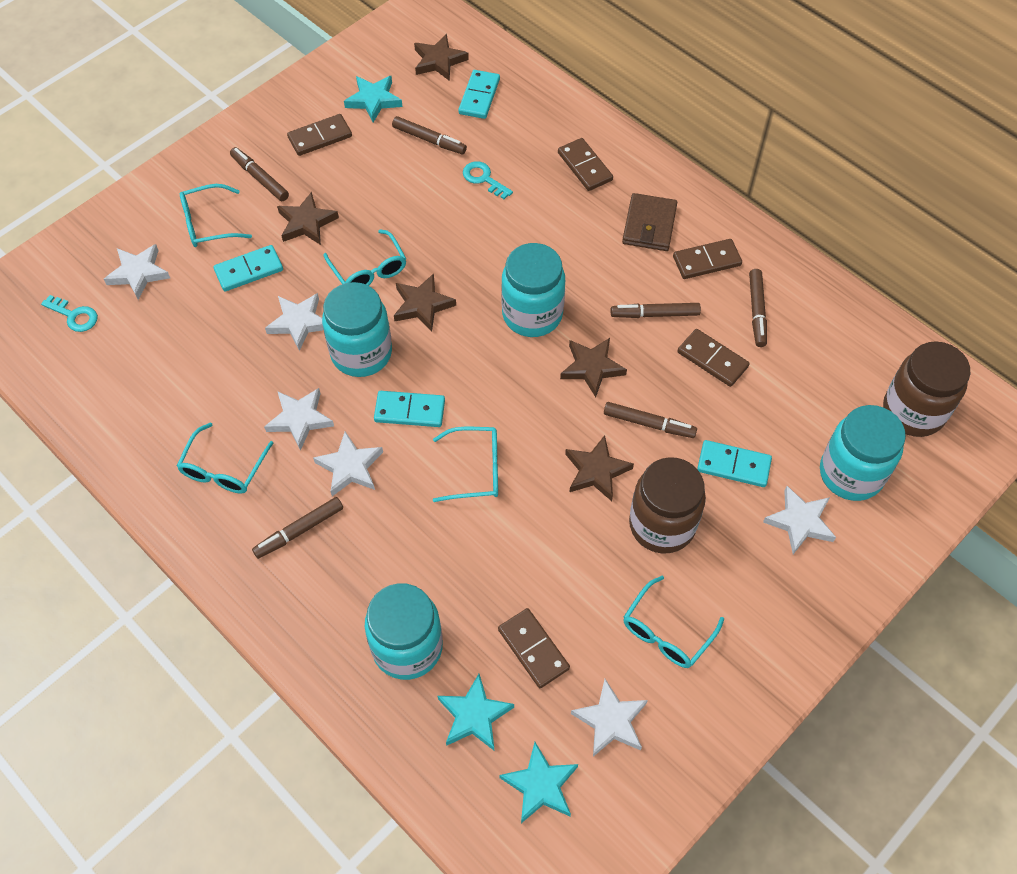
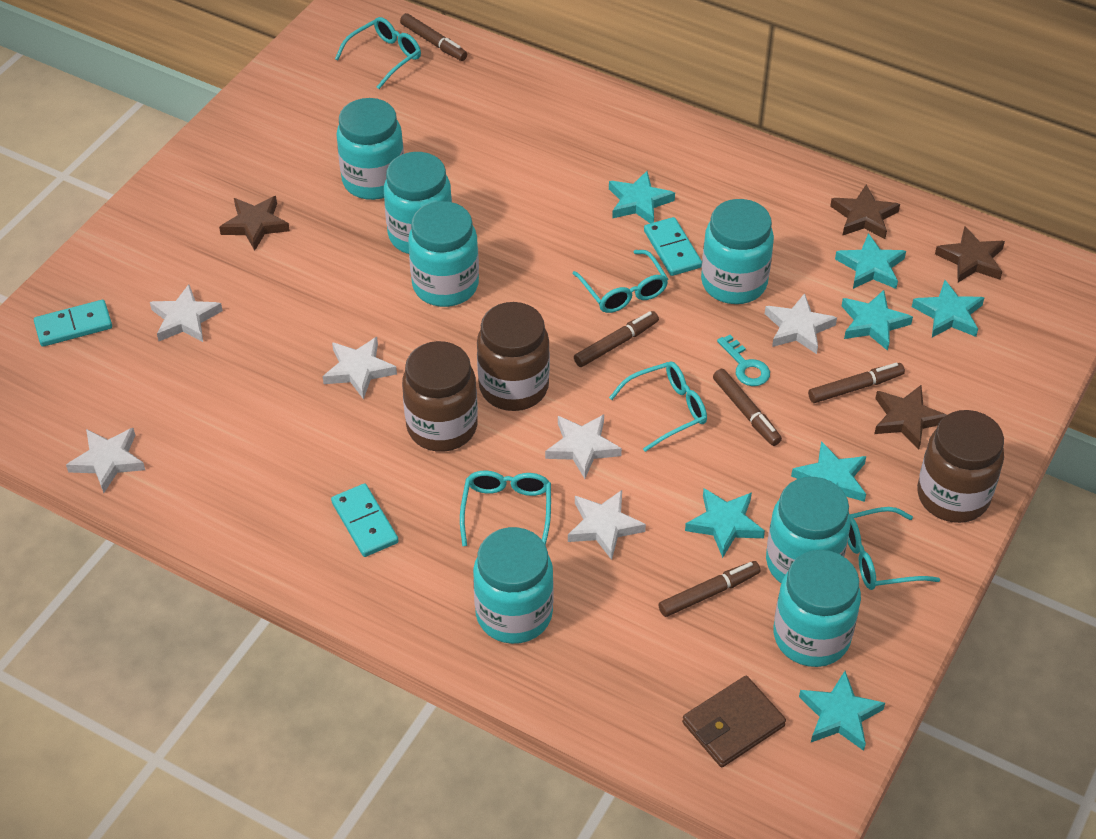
brown domino: [287,114,352,156] [498,608,570,688] [558,138,613,191] [673,239,742,279] [677,329,750,387] = 5 -> none = 0
brown jar: [629,457,706,553] [883,341,971,437] = 2 -> [402,341,478,452] [477,302,550,411] [917,410,1004,523] = 3
brown marker: [230,147,289,201] [252,497,343,559] [392,116,467,154] [604,402,697,438] [611,303,701,318] [749,269,767,347] = 6 -> [400,13,467,61] [574,311,659,367] [659,561,760,617] [713,369,782,446] [808,362,905,403] = 5
brown star: [277,192,339,245] [394,273,456,332] [414,34,469,81] [560,338,627,397] [565,435,634,501] = 5 -> [219,196,290,251] [830,185,900,239] [874,385,946,450] [935,226,1005,282] = 4
turquoise domino: [213,245,283,291] [374,391,445,427] [458,70,500,119] [697,440,772,487] = 4 -> [34,300,112,347] [331,483,399,557] [644,217,702,276] = 3
turquoise jar: [322,282,392,377] [365,583,443,680] [501,243,565,337] [820,405,906,501] = 4 -> [336,98,404,200] [384,152,452,254] [408,201,479,307] [473,527,554,644] [701,199,774,304] [766,477,851,583] [774,550,861,667] = 7
turquoise key: [41,295,98,332] [463,161,513,199] = 2 -> [717,335,770,386] = 1
turquoise star: [344,76,402,122] [438,674,514,750] [499,742,578,823] = 3 -> [609,171,675,223] [685,488,765,558] [791,441,866,502] [799,671,885,751] [835,233,906,289] [842,290,913,351] [912,280,985,337] = 7

